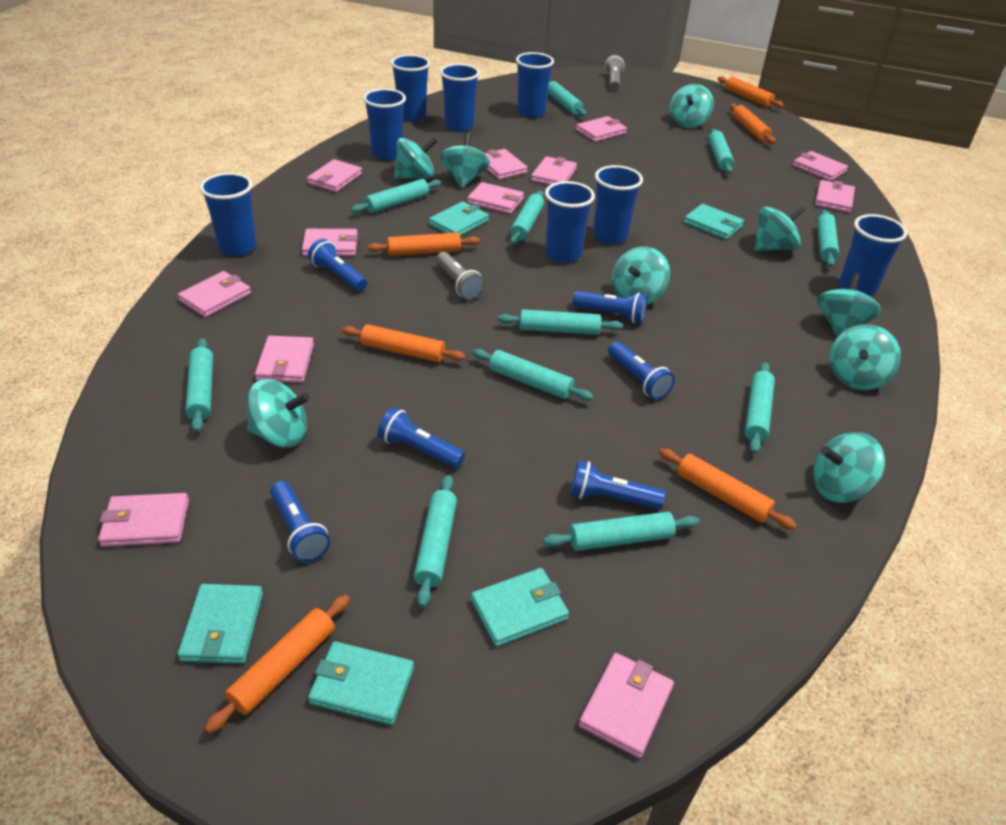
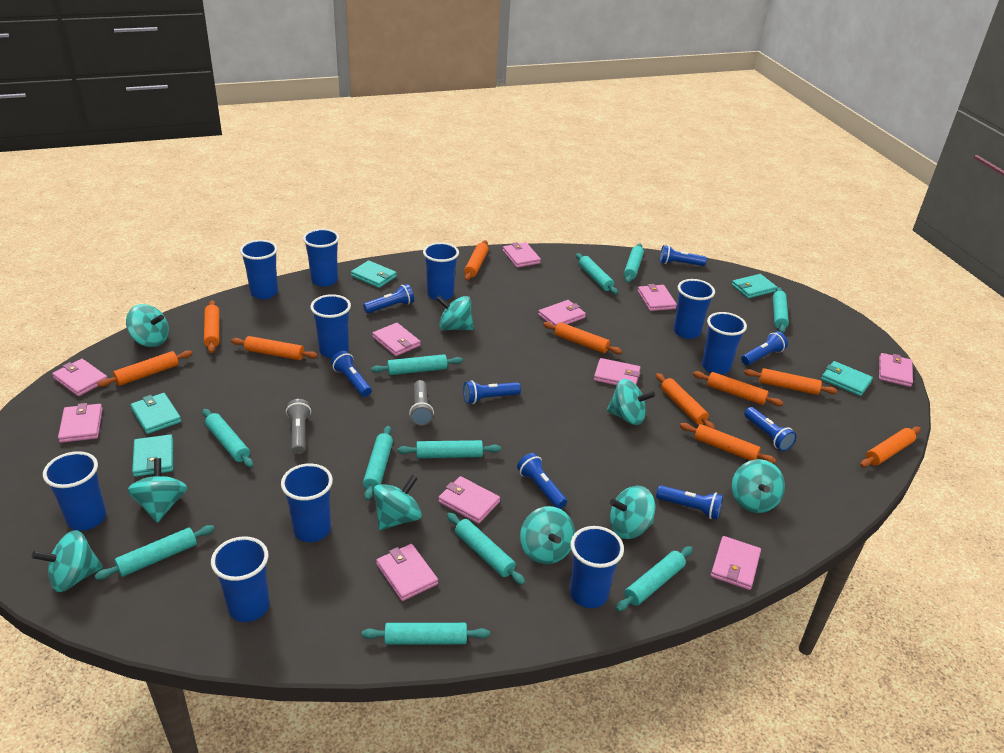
blue cup: [200,172,257,256] [363,88,406,160] [391,54,430,121] [440,64,480,131] [516,52,554,118] [545,181,595,263] [593,165,643,245] [839,214,908,296] = 8 -> [43,451,106,531] [211,536,270,622] [240,240,278,299] [281,463,333,542] [303,229,339,287] [310,294,351,358] [423,242,459,300] [570,526,624,608] [673,279,715,339] [702,312,747,375] = 10
blue flashlight: [270,481,330,562] [308,239,367,291] [378,407,465,468] [570,461,666,509] [573,291,647,323] [608,342,675,400] = 6 -> [331,351,372,397] [363,284,414,313] [463,380,521,404] [517,453,567,509] [656,485,723,520] [660,245,707,266] [741,331,788,365] [744,407,797,451] = 8
orange rolling pin: [204,595,350,734] [342,324,466,362] [367,232,480,256] [659,448,797,530] [718,76,784,108] [730,103,775,144] = 6 -> [97,350,193,387] [204,300,220,353] [231,336,318,360] [464,240,488,281] [543,322,622,354] [656,373,715,429] [680,423,776,463] [693,371,783,406] [744,368,837,395] [860,427,921,467] = 10
pink wallet: [98,493,189,547] [178,271,251,317] [255,336,314,383] [302,229,358,256] [307,159,362,192] [467,182,524,214] [485,149,528,180] [531,156,577,185] [576,116,627,142] [579,653,674,758] [793,151,848,181] [815,180,855,213] = 12 -> [52,359,107,396] [58,403,103,443] [372,323,421,356] [376,544,438,601] [438,476,500,524] [503,242,541,268] [538,300,586,326] [594,358,641,385] [638,284,677,311] [711,536,761,590] [879,353,913,387] = 11

